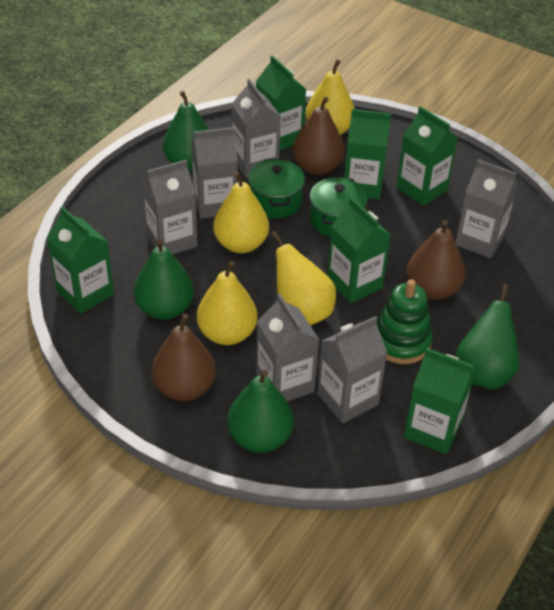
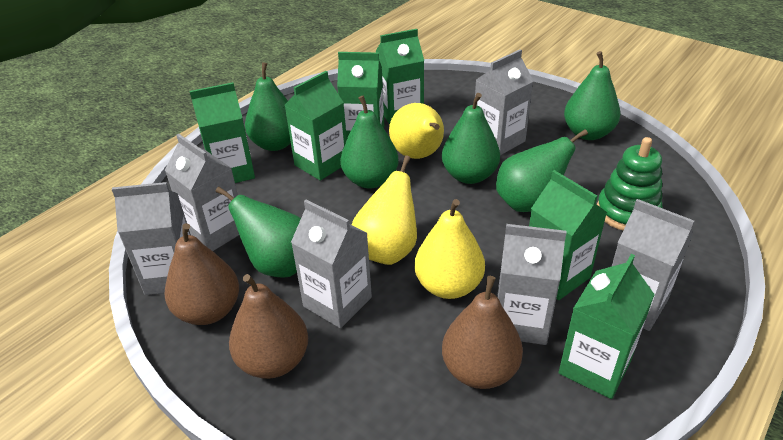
green pear: [134,239,194,320] [163,91,209,171] [227,370,294,453] [456,284,520,389] = 4 -> [216,186,301,278] [245,62,291,151] [340,96,399,189] [442,93,500,184] [496,129,588,212] [564,51,620,140] = 6
green pot: [248,159,305,219] [310,176,368,237] = 2 -> none = 0
yellow pear: [197,261,258,345] [213,172,269,253] [271,231,336,326] [305,59,355,135] = 4 -> [352,155,417,265] [389,103,444,159] [415,199,485,299] = 3

